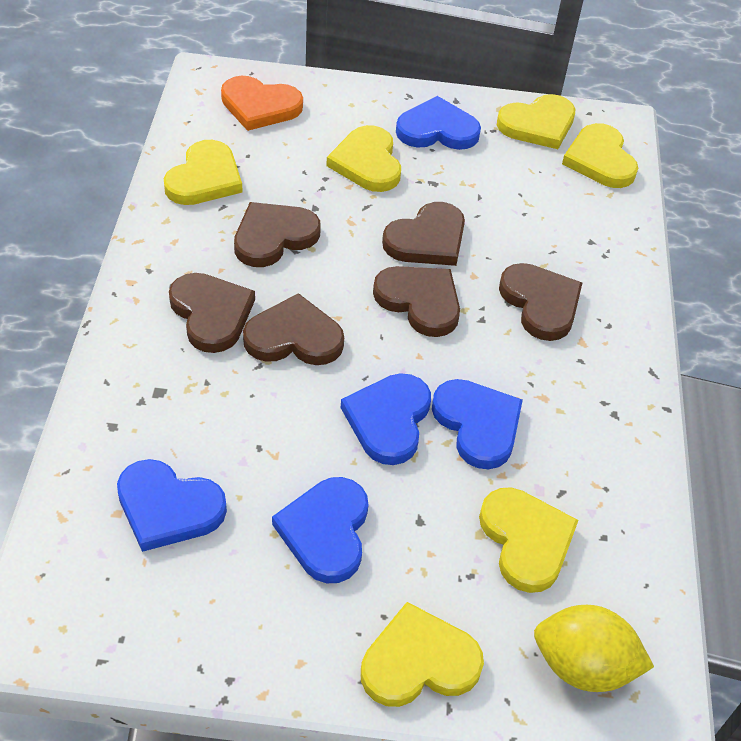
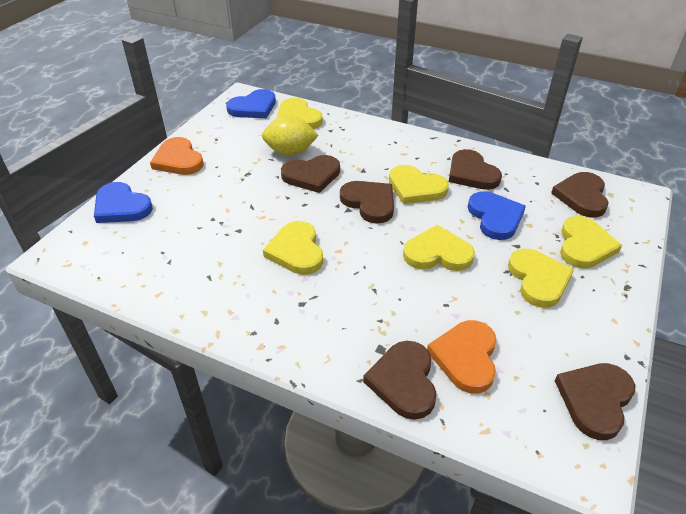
blue heart: [117,459,227,552] [272,477,368,583] [341,373,431,465] [396,96,481,150] [432,379,523,469] = 5 -> [94,182,153,223] [226,89,276,118] [468,191,526,240] = 3
orange heart: [221,76,303,131] = 1 -> [150,137,204,175] [427,320,497,394] = 2

